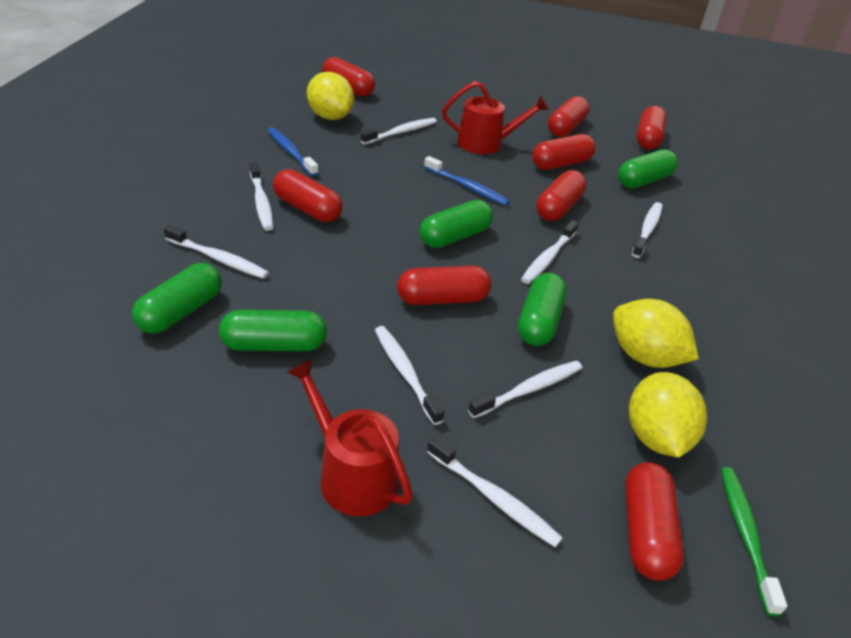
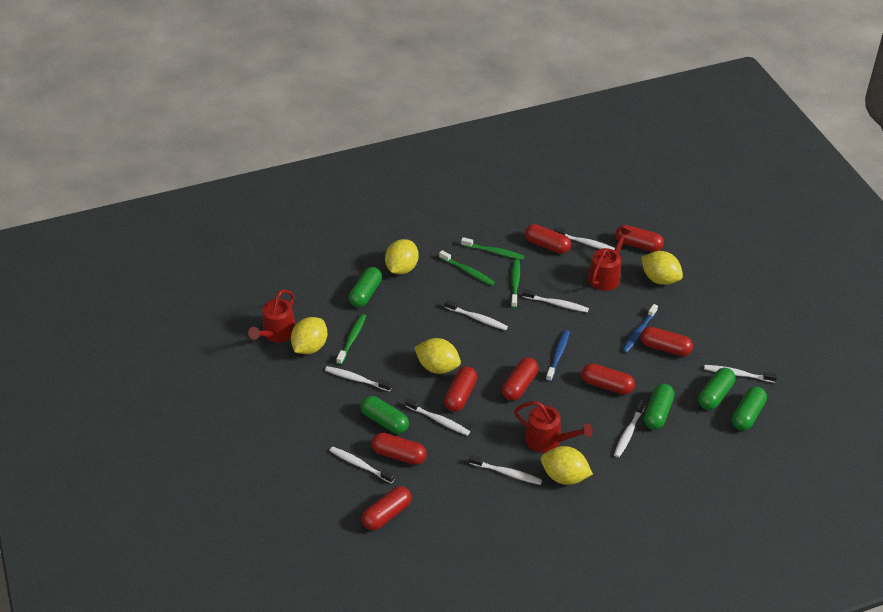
green toothbrush: [721,467,787,616] = 1 -> [336,314,366,365] [439,250,495,285] [461,237,524,260] [511,259,520,308] = 4
red watering can: [287,358,413,516] [442,81,549,154] = 2 -> [248,290,296,343] [514,401,592,453] [588,227,631,291] = 3
white toothbrush: [164,225,269,279] [250,162,273,231] [361,118,437,145] [375,326,445,425] [427,436,563,547] [468,361,582,418] [521,220,579,284] [632,202,663,258] = 8 -> [325,366,392,392] [329,446,394,483] [405,398,470,436] [445,300,508,330] [469,455,542,485] [522,289,589,313] [554,227,615,250] [614,400,646,458] [704,365,777,383] = 9
yellow lemon: [307,72,354,120] [613,299,699,368] [629,372,707,458] = 3 -> [291,317,327,354] [385,239,419,275] [414,338,461,374] [541,446,593,485] [641,251,683,285] = 5

